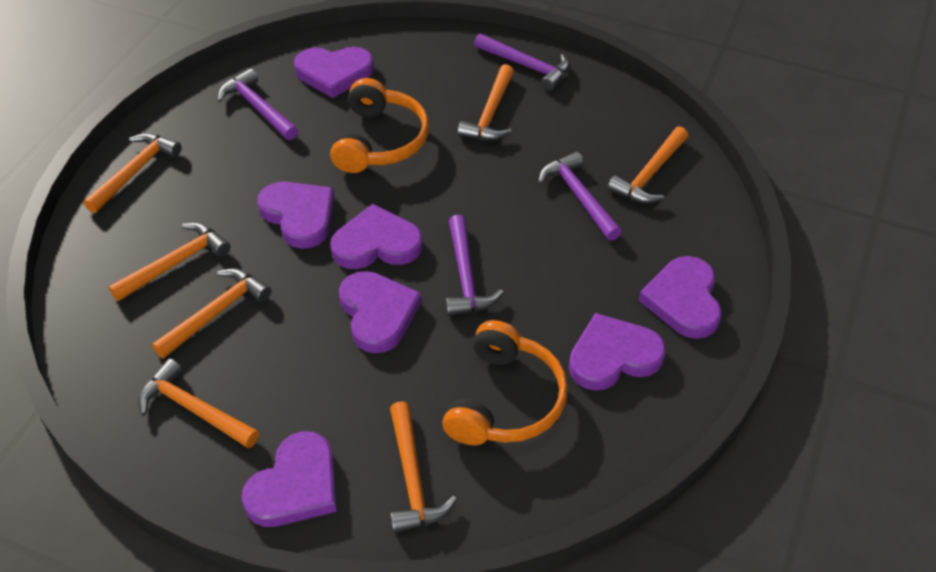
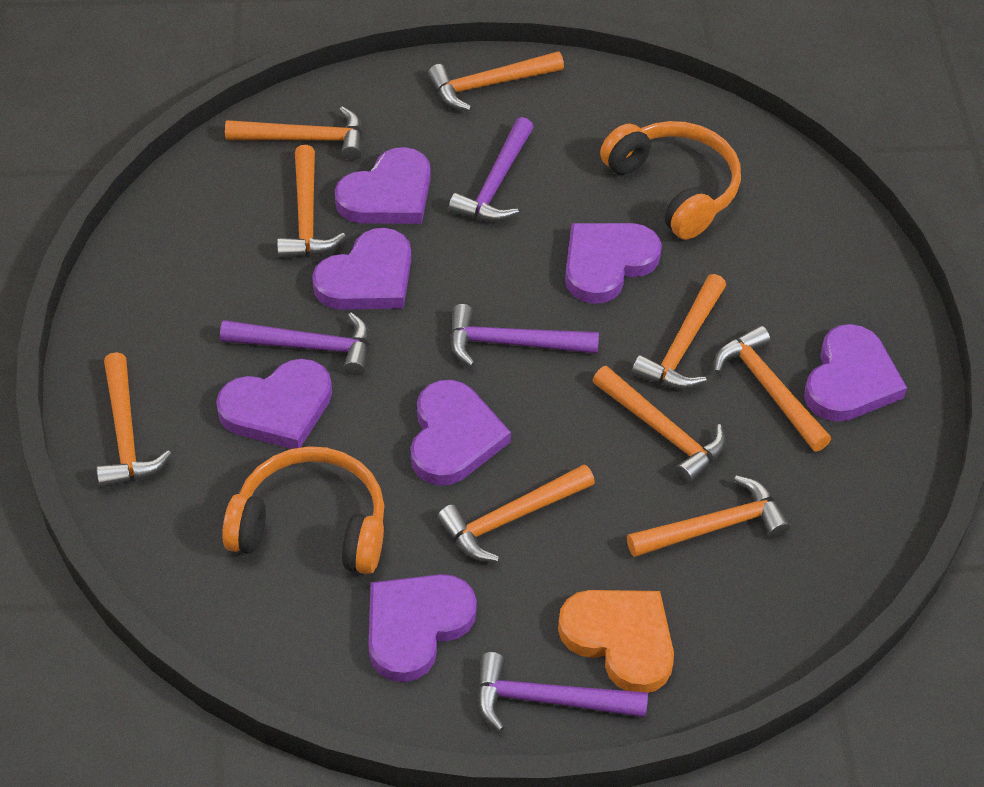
orange hammer: [84,133,182,213] [108,222,230,301] [138,359,259,448] [152,268,271,358] [390,401,457,533] [458,64,514,140] [608,126,688,203] = 7 -> [96,352,172,488] [225,106,363,160] [277,145,346,259] [428,51,564,111] [437,464,595,562] [592,366,726,484] [627,476,790,557] [632,274,726,389] [714,326,831,451] = 9
orange heart: none = 0 -> [558,590,674,693] = 1

